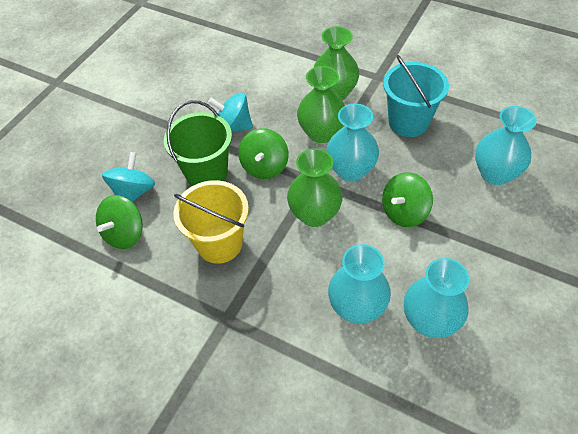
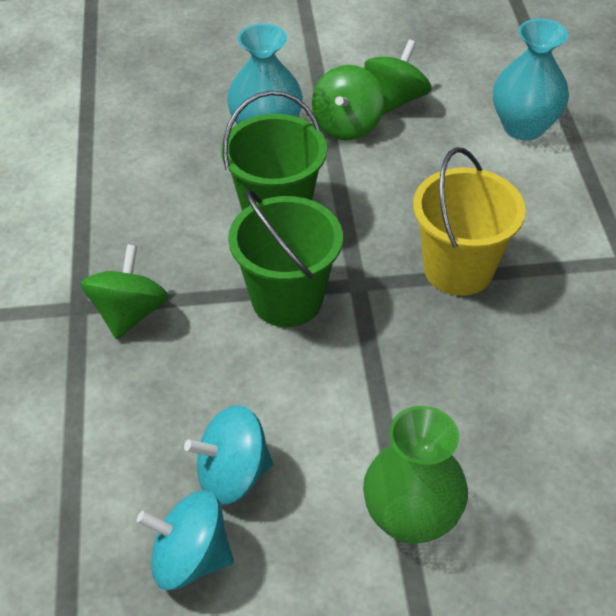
green bucket: [164,100,232,186] = 1 -> [221,90,327,211] [228,189,343,327] = 2
green vase: [287,148,343,227] [297,66,345,143] [313,26,359,101] = 3 -> [363,406,468,544] = 1
turquoise bucket: [383,55,449,137] = 1 -> none = 0
turquoise vase: [326,103,379,182] [328,244,391,324] [404,258,470,338] [475,106,537,185] = 4 -> [227,23,303,124] [493,19,569,141] = 2

